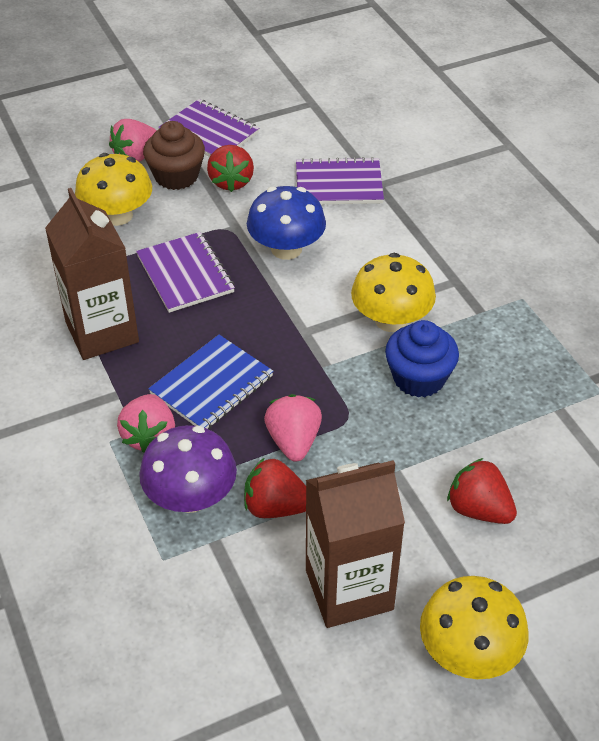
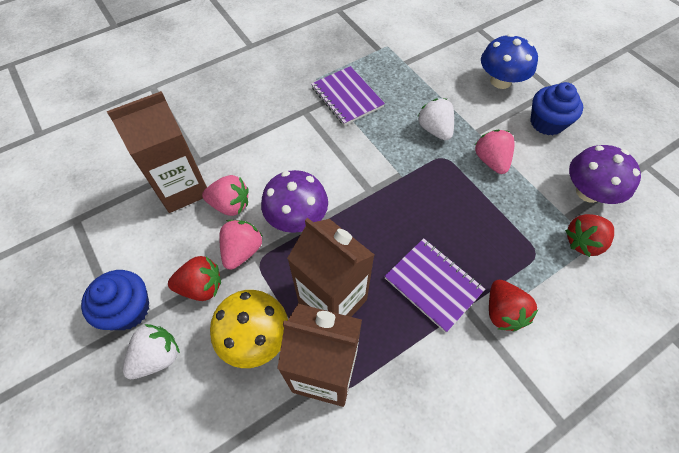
blue cupcake: [385,320,459,397] = 1 -> [81,270,149,330] [530,82,583,135] = 2
blue notebook: [148,335,273,429] = 1 -> none = 0
brown carton: [45,188,139,360] [306,460,405,628] = 2 -> [107,91,207,213] [277,304,362,407] [287,218,374,317] = 3
brown cupcake: [143,121,205,190] = 1 -> none = 0
purple mushroom: [139,425,237,513] = 1 -> [261,170,328,233] [569,145,641,204] = 2
purple notebook: [136,232,235,313] [158,99,259,157] [296,157,384,204] = 3 -> [311,66,385,126] [384,238,485,333] = 2
white strawberry: none = 0 -> [123,324,180,379] [417,99,454,141] = 2
yellow mushroom: [75,153,152,226] [351,253,436,332] [420,576,529,679] = 3 -> [210,290,288,368] = 1

